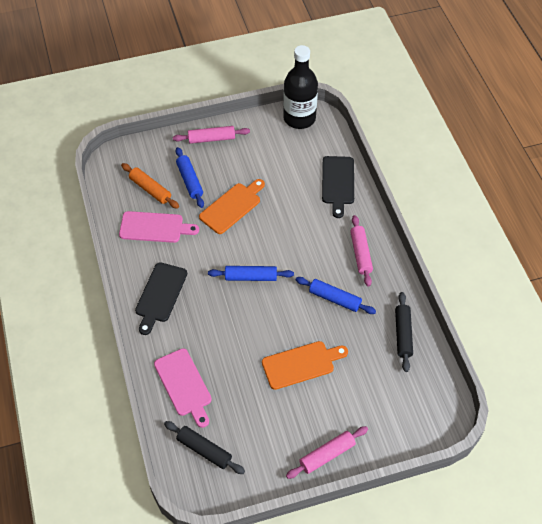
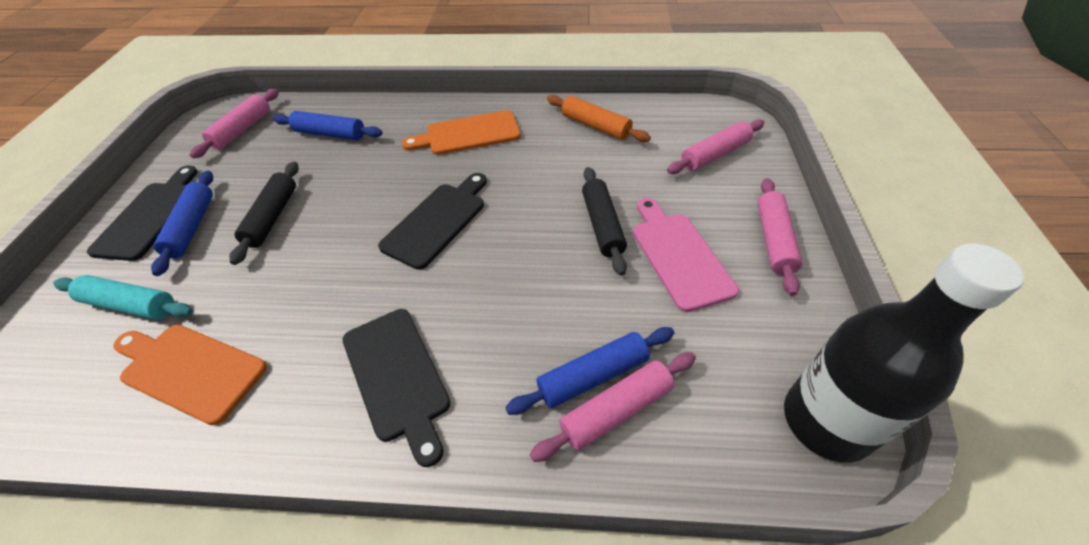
black cutting board: [135,262,187,335] [322,156,354,218] = 2 -> [87,165,198,261] [343,309,451,467] [378,173,487,270] = 3
pink cutting board: [119,211,199,243] [154,348,212,428] = 2 -> [633,198,739,312] = 1
pink rolling pin: [173,126,250,144] [286,426,368,479] [350,215,373,287] = 3 -> [190,89,279,158] [530,352,696,462] [667,119,764,174] [758,178,802,296] = 4
turquoise rolling pin: none = 0 -> [53,275,193,320] = 1

